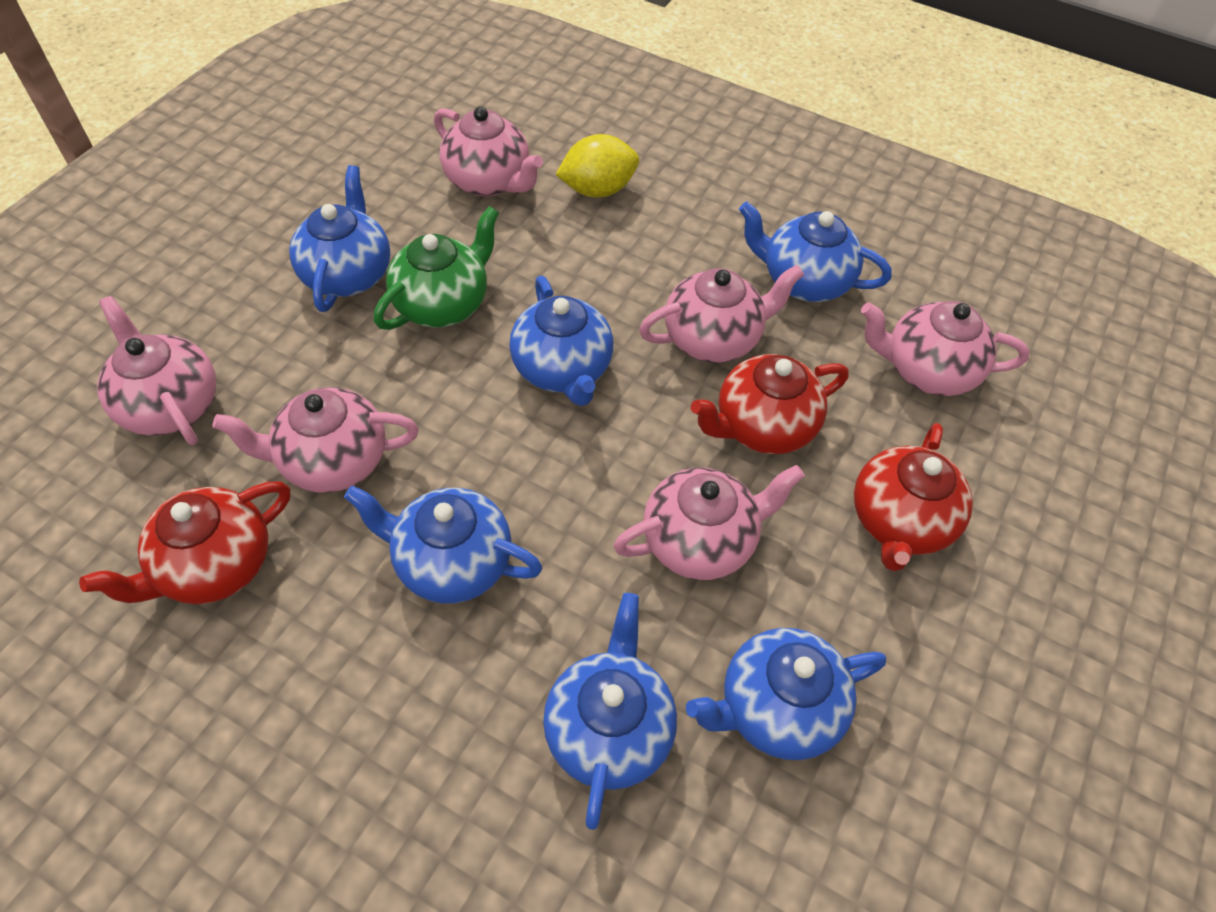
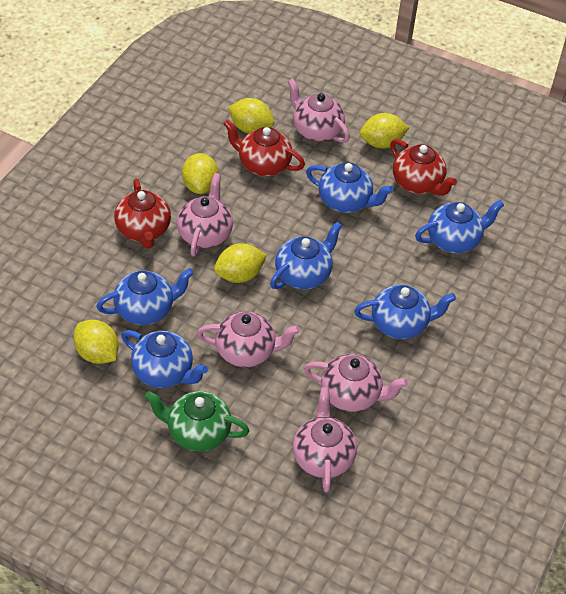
pink teapot: [97,296,216,445] [212,387,419,493] [434,106,543,196] [614,465,805,580] [639,265,804,363] [861,301,1030,396] = 6 -> [177,173,233,256] [197,311,300,367] [287,78,350,143] [293,387,357,493] [304,354,408,412] = 5
yellow lemon: [556,134,639,198] = 1 -> [74,320,119,364] [182,153,219,194] [214,243,267,283] [228,98,274,134] [360,113,409,149] = 5

